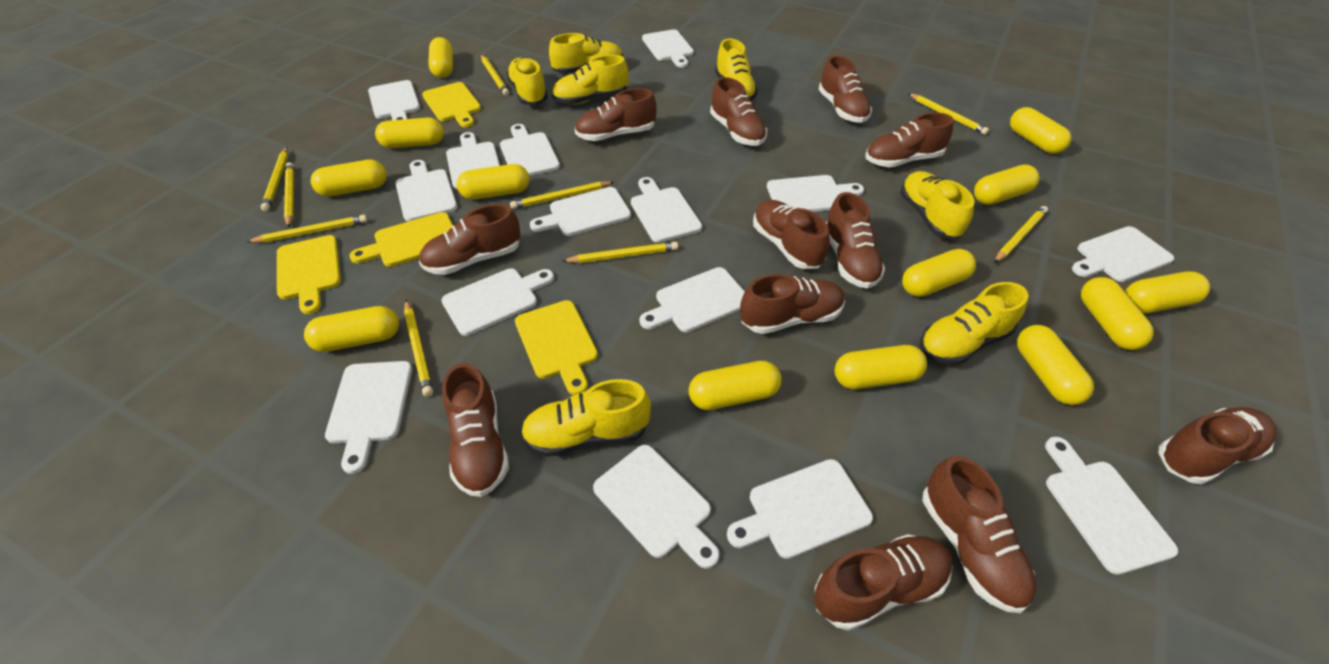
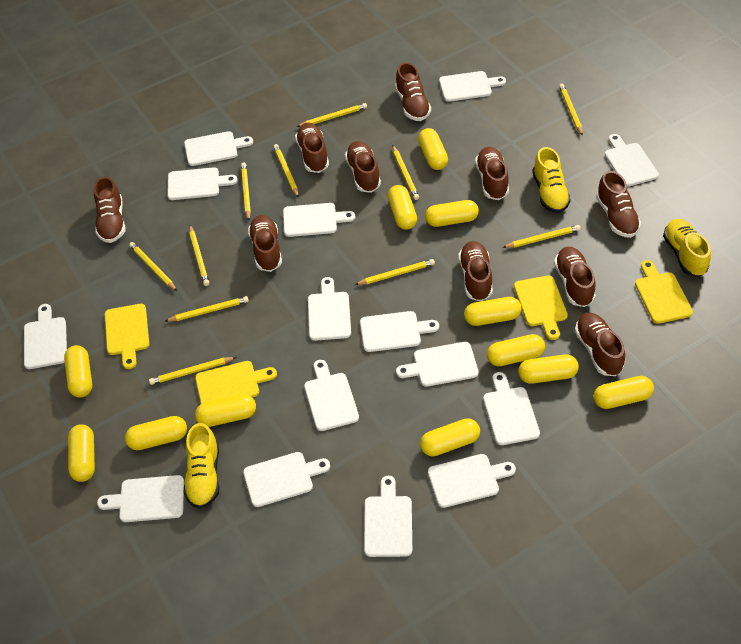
brown shoe: [419,204,521,275] [442,363,509,497] [575,88,657,141] [710,77,767,146] [740,274,845,334] [753,200,830,269] [814,534,953,630] [818,56,872,123] [826,192,885,289] [865,113,953,168] [923,456,1037,613] [1158,407,1276,484] = 12 -> [94,177,126,243] [248,215,282,272] [295,123,329,173] [345,141,381,193] [395,62,431,121] [458,241,493,301] [475,147,509,200] [554,247,595,307] [575,313,625,376] [596,171,641,238] = 10
yellow capsule: [304,306,399,352] [311,160,387,197] [375,117,444,148] [428,37,453,78] [457,164,529,200] [689,361,782,410] [835,345,927,389] [902,249,976,297] [974,165,1040,205] [1010,107,1072,154] [1017,325,1094,405] [1081,277,1154,350] [1125,271,1210,313] = 13 -> [64,345,92,398] [68,424,95,482] [125,416,187,450] [195,394,256,427] [388,185,417,230] [418,128,448,170] [420,418,480,456] [425,200,479,227] [464,297,522,326] [487,334,545,366] [518,354,579,384] [594,376,654,409] = 12
yellow pencil: [247,215,367,243] [260,147,288,211] [284,162,294,228] [404,300,433,397] [481,55,509,96] [510,181,614,209] [562,242,678,263] [908,93,989,135] [994,206,1048,263] = 9 -> [129,242,177,291] [149,357,236,385] [165,296,249,321] [189,225,209,286] [241,162,251,221] [273,144,299,198] [297,103,367,127] [355,259,435,285] [393,146,419,200] [502,225,581,248] [559,84,583,136] = 11
yellow shoe: [506,57,548,105] [521,379,651,457] [549,33,623,74] [552,55,628,105] [715,39,758,100] [900,171,974,240] [920,282,1029,365] = 7 -> [183,423,219,509] [532,147,571,213] [663,219,711,277] = 3

